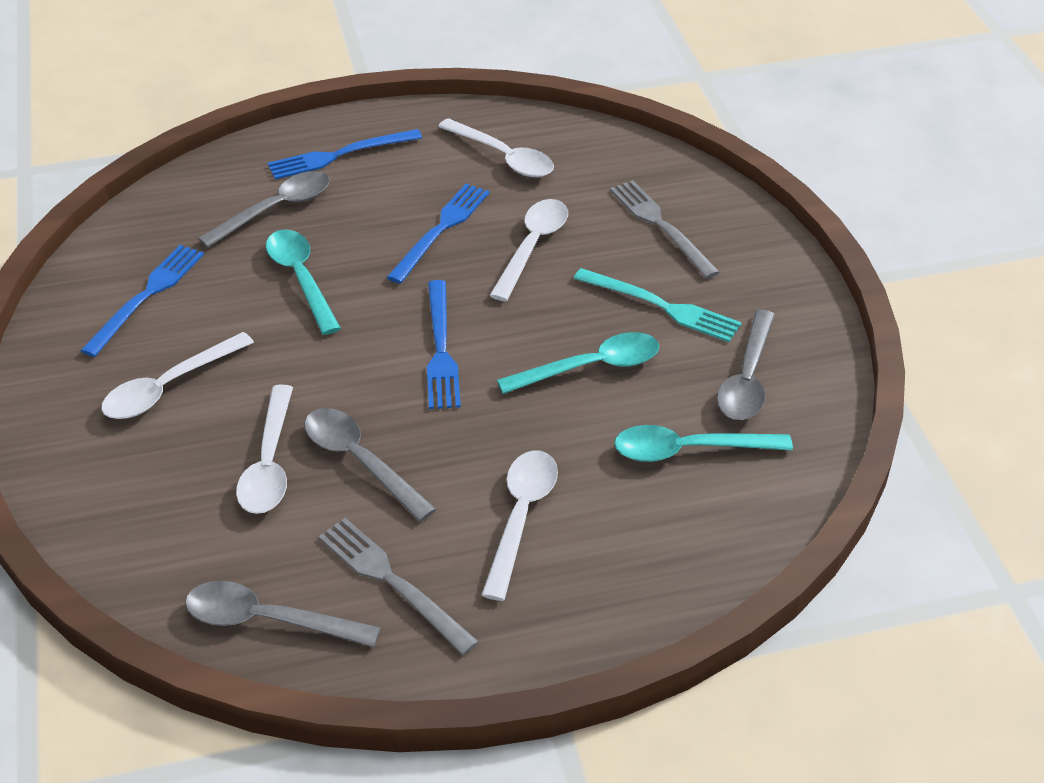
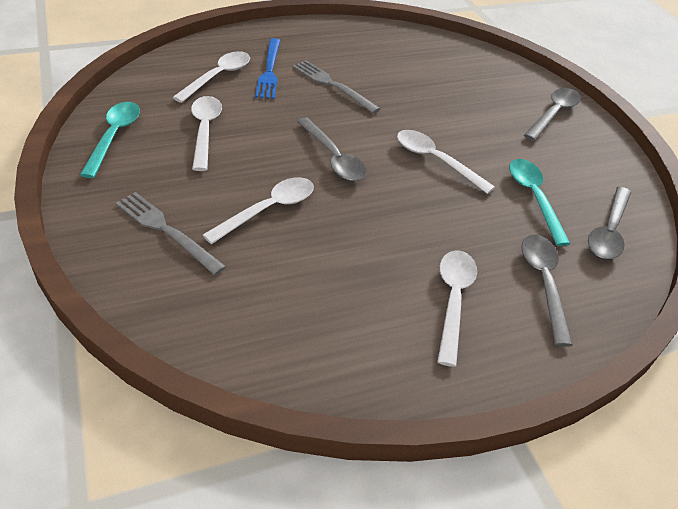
blue fork: [80,245,204,357] [268,129,422,180] [387,184,489,284] [427,280,461,409] = 4 -> [255,38,280,99] = 1
turquoise fork: [573,268,742,342] = 1 -> none = 0
turquoise spoon: [266,229,341,335] [497,332,659,394] [614,425,793,462] = 3 -> [80,102,140,178] [509,159,571,246] = 2

